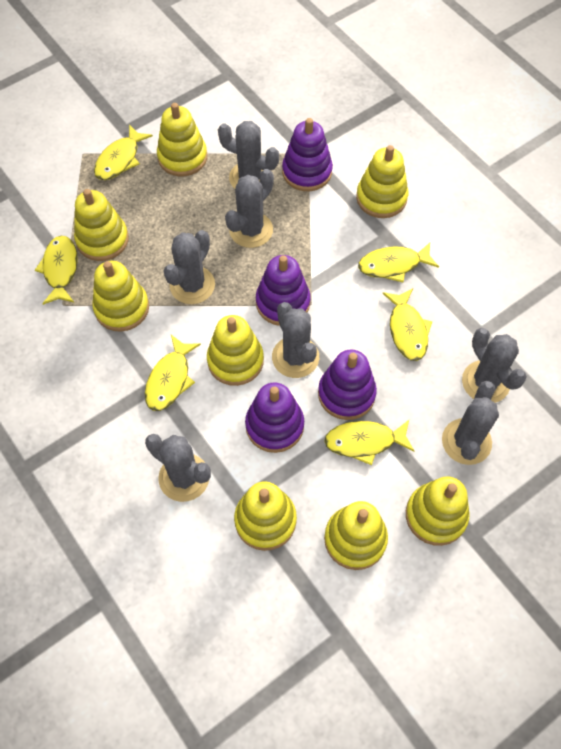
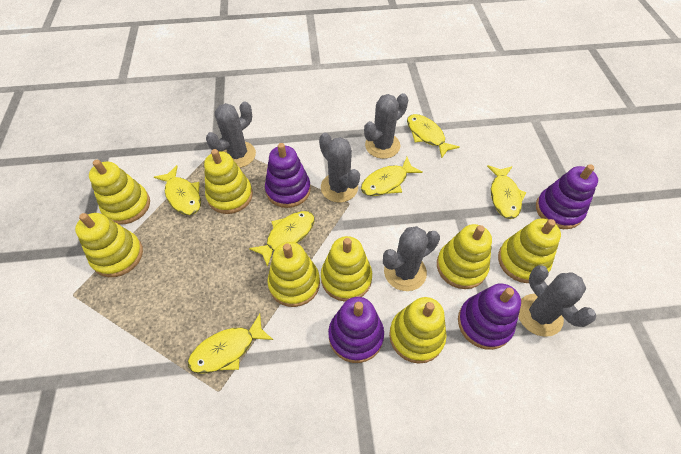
grey cactus: [145,434,211,502] [163,230,215,304] [218,121,279,189] [225,169,274,248] [272,302,319,378] [442,381,499,465] [462,328,527,403] = 7 -> [206,101,256,168] [319,133,360,202] [364,93,408,159] [383,226,440,291] [518,265,596,337] = 5

